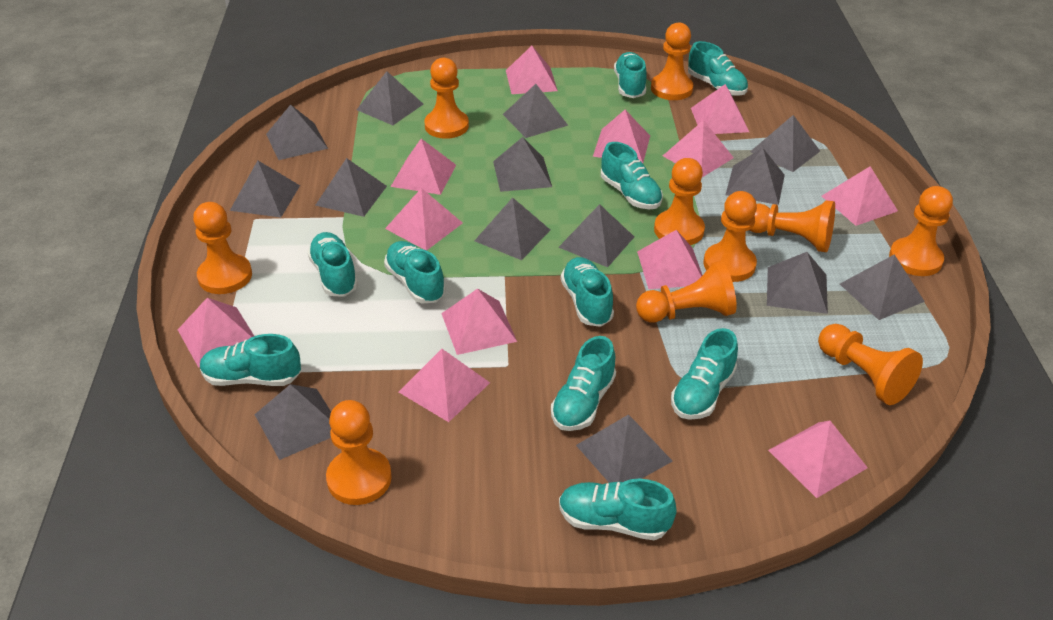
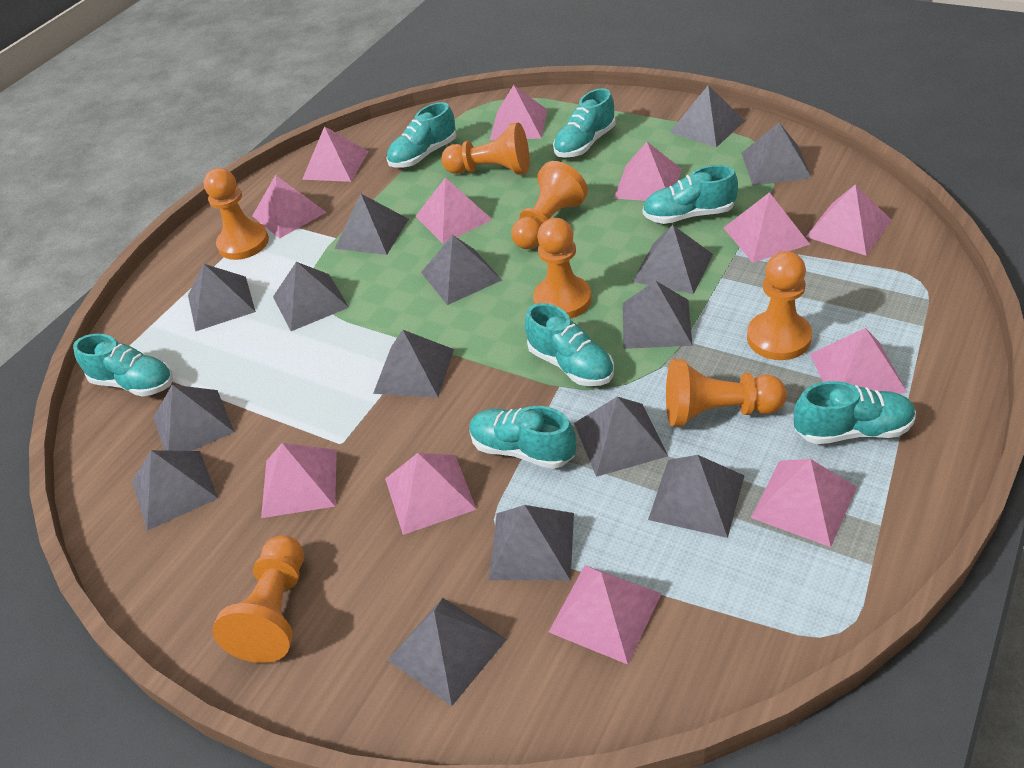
grey pyramid: [230,161,300,217] [254,384,331,460] [266,104,328,160] [315,158,387,217] [357,71,423,125] [474,197,550,260] [493,137,552,192] [503,84,568,138] [559,204,634,267] [576,414,673,483] [726,148,785,205] [750,115,820,172] [767,252,828,314] [840,254,925,320] = 14 -> [132,450,218,531] [153,385,234,451] [188,264,256,332] [273,262,349,331] [335,194,409,255] [373,330,454,398] [388,598,507,706] [421,235,502,305] [489,505,574,581] [574,397,668,477] [622,280,693,349] [632,225,713,294] [648,455,745,538] [669,85,745,148] [741,122,812,185] = 15
orange pawn: [193,202,252,294] [326,400,392,505] [424,58,469,139] [636,261,737,323] [651,22,693,100] [654,158,705,245] [704,191,757,282] [749,200,835,252] [818,324,923,405] [889,186,953,276] = 10 -> [204,168,269,260] [212,535,304,663] [441,122,529,175] [511,161,588,249] [533,218,592,319] [666,359,787,427] [747,251,812,360] = 7
turquoise shoe: [200,334,301,386] [307,232,358,297] [384,241,446,304] [551,336,616,431] [559,479,677,540] [561,257,614,327] [601,142,663,209] [614,52,647,98] [671,328,738,420] [688,41,748,96] = 10 -> [73,334,173,397] [387,102,456,168] [469,406,576,469] [525,303,614,386] [553,88,616,158] [643,165,738,224] [794,381,916,444] = 7

